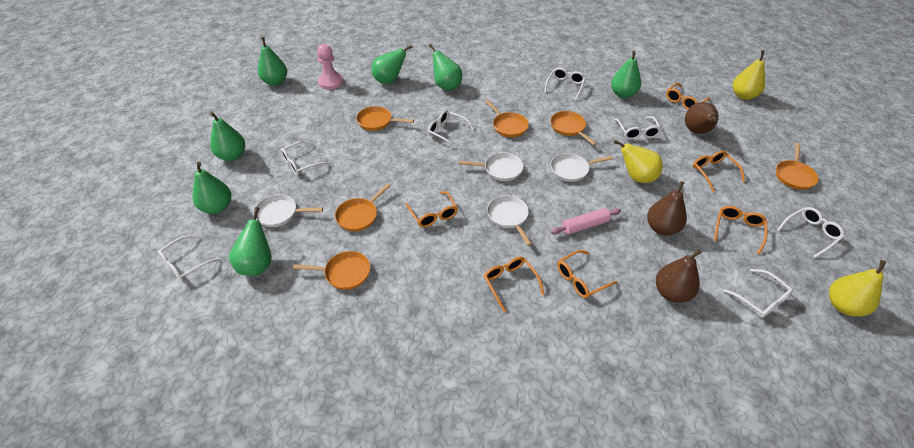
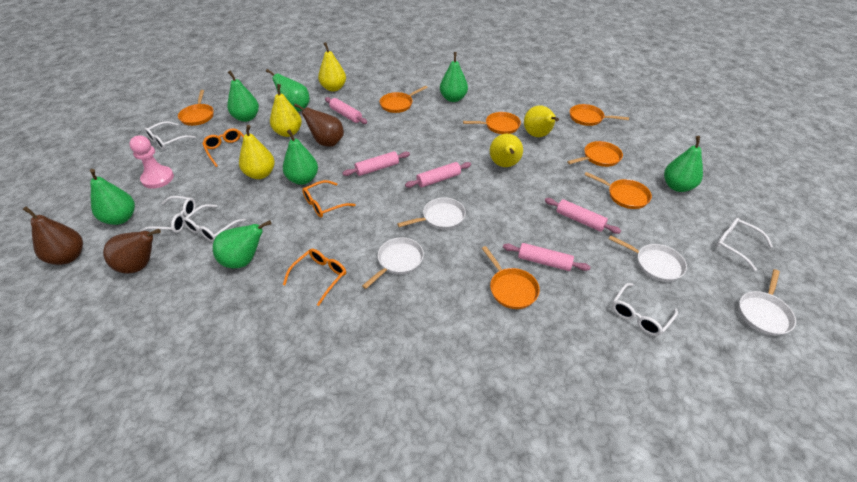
orange glasses: [405,191,458,227] [484,257,544,313] [557,250,617,298] [666,83,710,110] [693,151,745,192] [714,206,767,254] = 6 -> [202,128,244,167] [283,249,346,306] [302,180,356,218] = 3
orange pan: [293,251,370,290] [335,183,391,231] [356,106,414,131] [485,100,529,137] [550,111,597,145] [776,143,819,190] = 6 -> [178,90,214,126] [380,86,428,113] [463,112,521,134] [482,246,540,309] [567,141,623,167] [570,104,629,126] [585,172,652,209] = 7
pink rolling pin: [550,208,621,235] = 1 -> [325,97,367,124] [343,151,410,176] [405,162,471,188] [503,243,590,271] [545,198,621,234] = 5
white glasses: [157,235,221,281] [281,141,330,175] [428,110,474,149] [544,68,586,100] [614,116,661,140] [723,269,794,318] [777,207,845,258] = 7 -> [140,196,196,233] [144,121,196,150] [183,204,246,242] [612,283,678,336] [716,218,773,271] = 5
yellow pear: [614,140,663,183] [733,50,765,100] [829,260,886,317] = 3 -> [239,125,275,179] [270,84,302,137] [318,42,346,92] [490,134,523,167] [524,105,559,137] = 5

